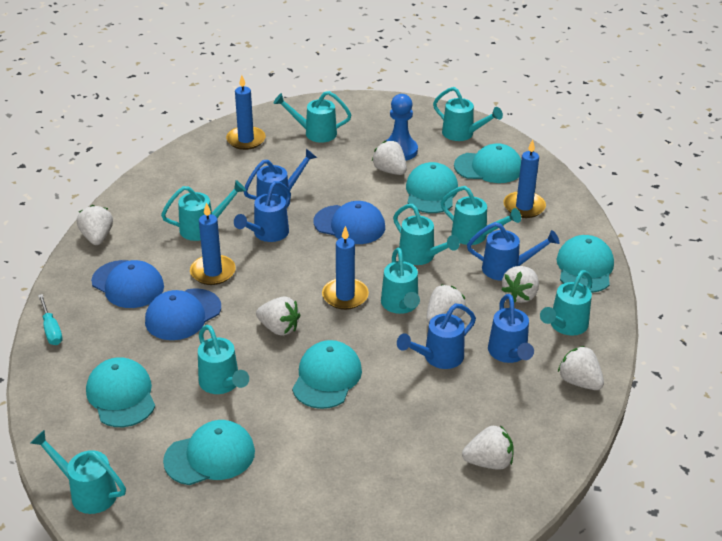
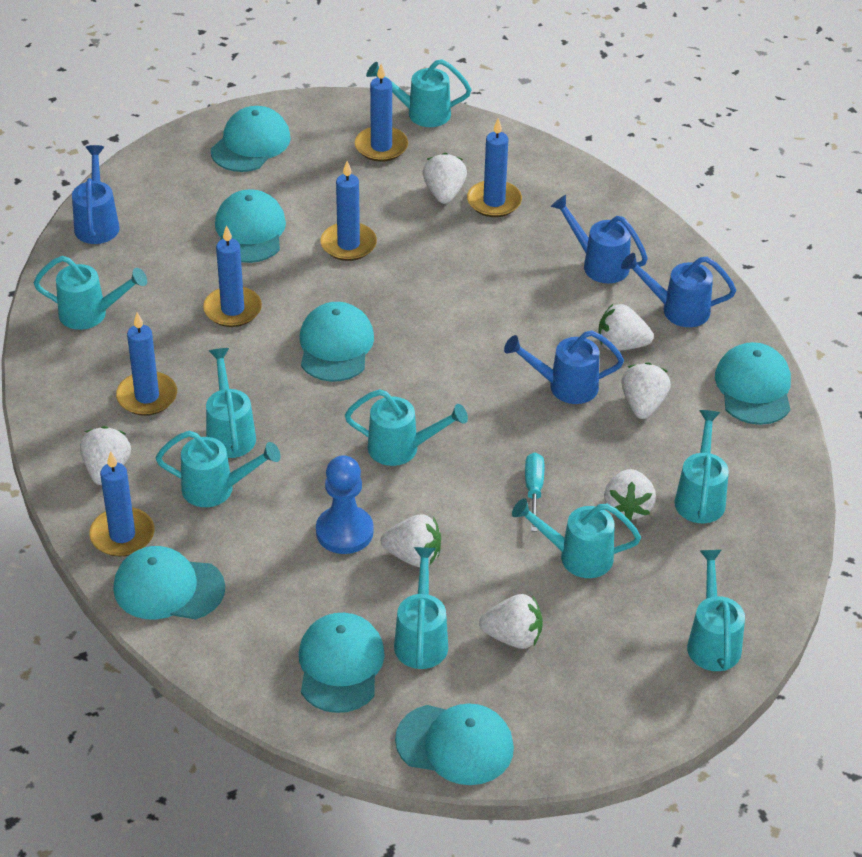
blue candle: [190,203,236,285] [226,75,266,150] [322,226,369,310] [503,139,546,218] = 4 -> [89,451,154,557] [116,313,177,416] [203,225,262,327] [321,161,377,261] [355,64,408,162] [467,118,522,217] = 6
blue cap: [91,260,164,308] [145,288,221,340] [314,201,385,244] = 3 -> none = 0
blue watering can: [234,181,291,242] [243,149,317,207] [397,304,476,369] [467,222,559,281] [488,294,534,363] = 5 -> [72,145,120,244] [504,330,624,404] [550,195,648,283] [621,253,736,327] = 4
turquoise cap: [86,357,155,427] [163,420,255,485] [292,340,362,409] [406,162,458,213] [454,143,521,183] [557,235,614,293] = 6 -> [113,546,225,620] [211,106,291,172] [215,189,286,263] [299,613,385,713] [300,302,374,382] [395,703,514,785] [715,342,791,425] = 7

